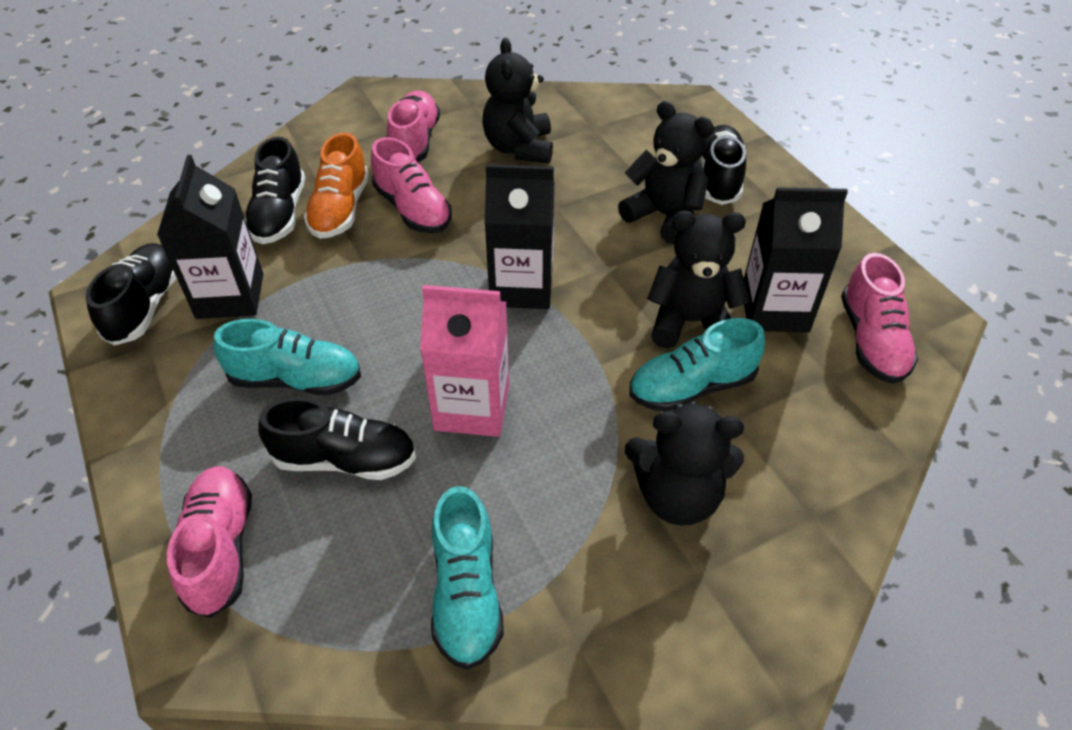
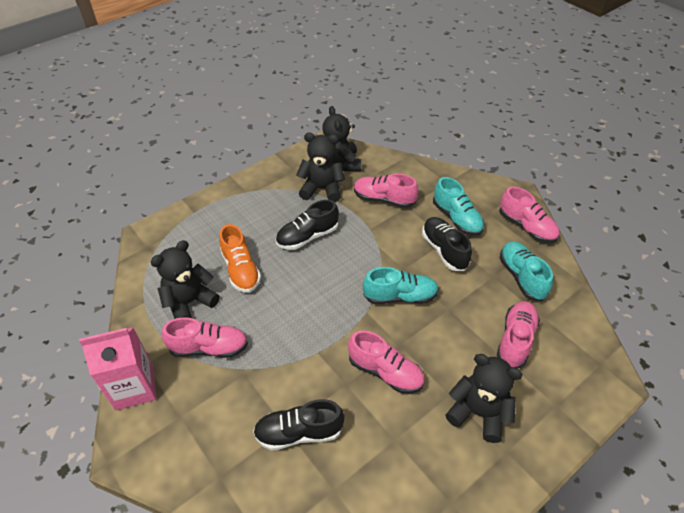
black carton: [157,155,263,319] [485,164,554,309] [744,187,848,332] = 3 -> none = 0
black shoe: [86,243,177,346] [245,137,305,244] [258,398,416,480] [701,125,746,205] = 4 -> [253,399,344,450] [276,200,339,250] [422,217,472,271] = 3
pink shoe: [167,466,252,618] [371,137,452,234] [387,91,440,162] [841,253,918,384] = 4 -> [162,317,248,358] [348,330,425,394] [354,174,418,208] [497,301,540,368] [499,187,560,243] = 5

